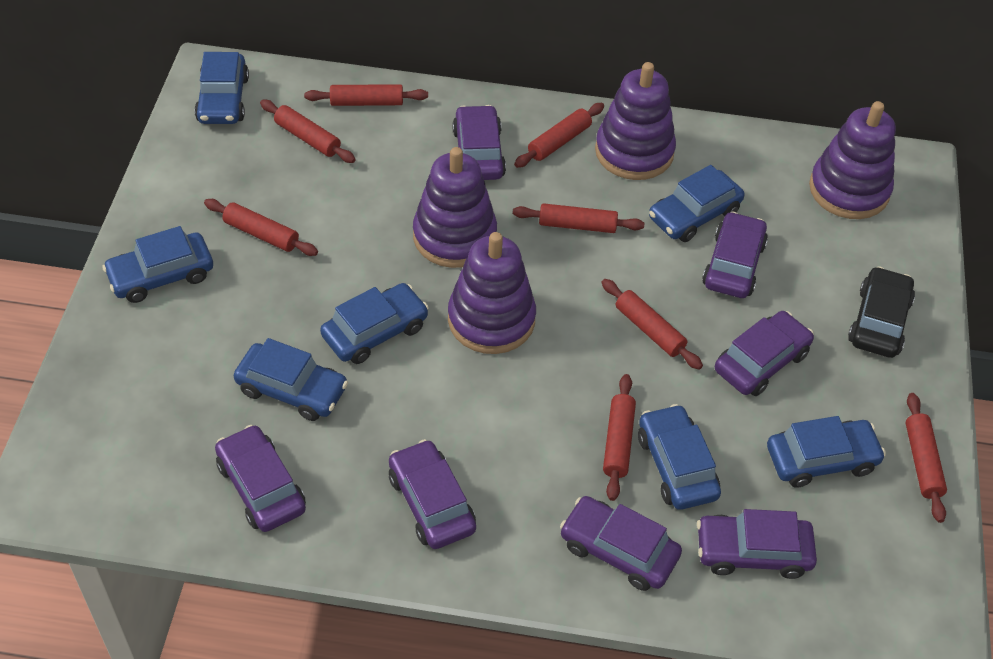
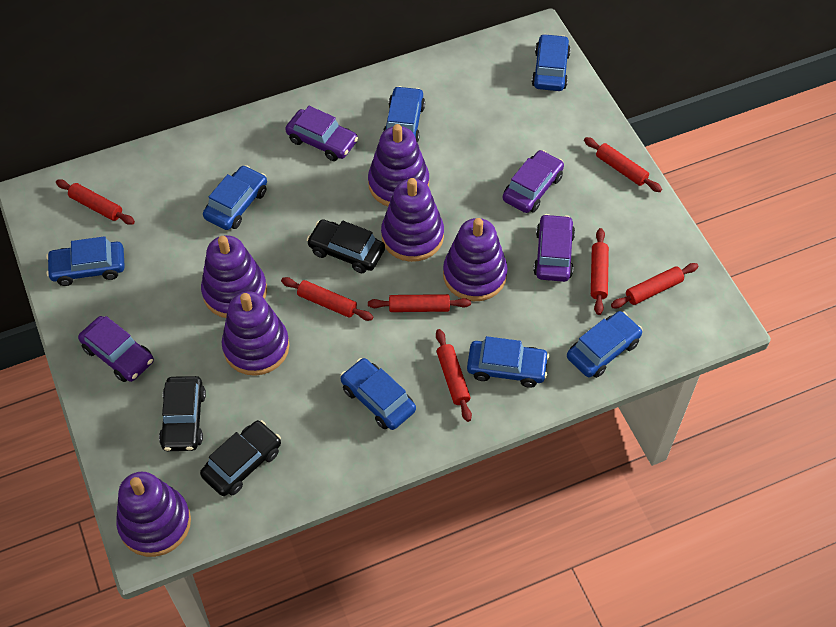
black car: [848,266,915,358] = 1 -> [159,376,206,451] [200,420,281,496] [307,219,385,273] = 3
purple car: [215,425,306,532] [389,439,476,549] [452,105,506,180] [560,496,682,591] [697,509,817,579] [702,211,768,298] [715,311,814,396] = 7 -> [78,316,154,382] [285,106,358,161] [503,150,564,213] [533,214,575,282] = 4
purple stacking toy: [413,147,497,268] [448,232,536,354] [595,62,676,180] [809,101,896,219] = 4 -> [116,472,191,557] [201,235,267,318] [222,291,289,376] [368,124,429,206] [381,178,444,262] [443,218,508,301] = 6
red rolling pin: [204,199,318,256] [260,100,356,163] [304,84,428,106] [513,203,645,233] [514,103,604,168] [602,279,703,370] [603,374,636,501] [906,393,947,523] = 8 -> [56,179,135,225] [281,277,373,321] [368,294,471,312] [436,329,472,422] [584,137,662,192] [591,228,609,315] [611,263,698,308] = 7

